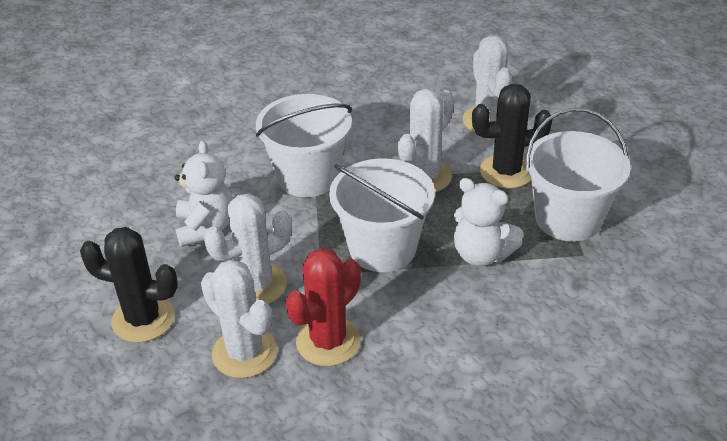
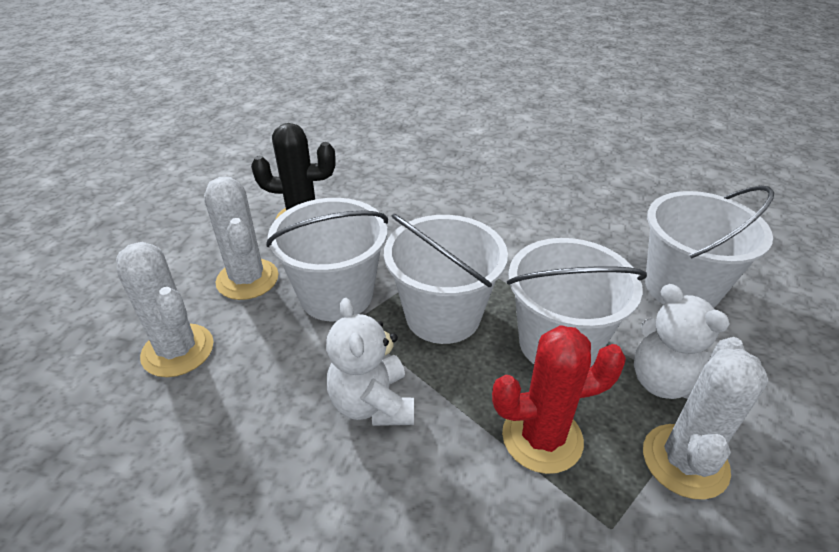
black cactus: [80,227,178,343] [472,84,552,188] = 2 -> [251,123,336,220] = 1
white bucket: [256,94,352,197] [329,158,435,272] [526,108,631,242] = 3 -> [266,198,388,321] [384,214,508,344] [507,238,647,367] [645,186,774,308] = 4
white cactus: [201,259,277,378] [204,193,292,304] [398,89,454,192] [462,35,512,133] = 4 -> [116,242,214,377] [204,177,279,300] [643,337,768,500] = 3

